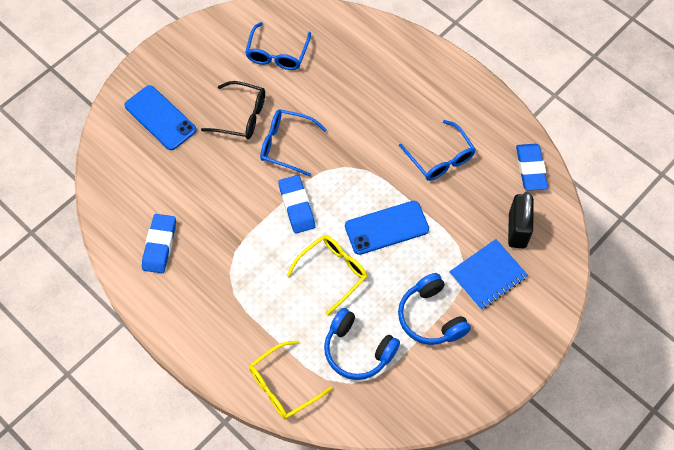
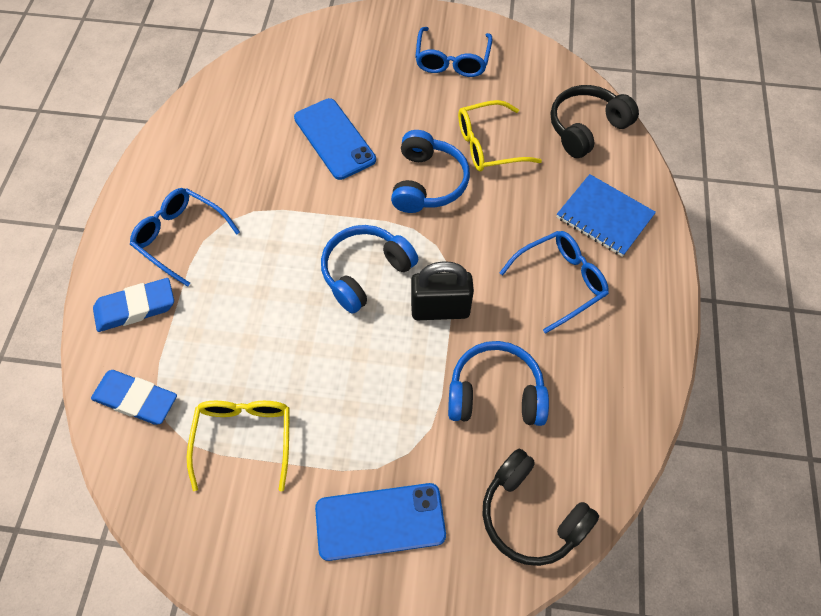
black glasses: [201,81,265,139] = 1 -> none = 0
black headphones: none = 0 -> [482,449,599,566] [551,85,639,158] = 2
blue eraser: [142,214,176,273] [278,175,315,234] [516,144,548,190] = 3 -> [91,370,177,425] [93,278,174,332] = 2
blue headphones: [324,308,400,380] [398,273,471,345] = 2 -> [321,225,418,314] [391,130,470,213] [448,341,549,426] = 3

